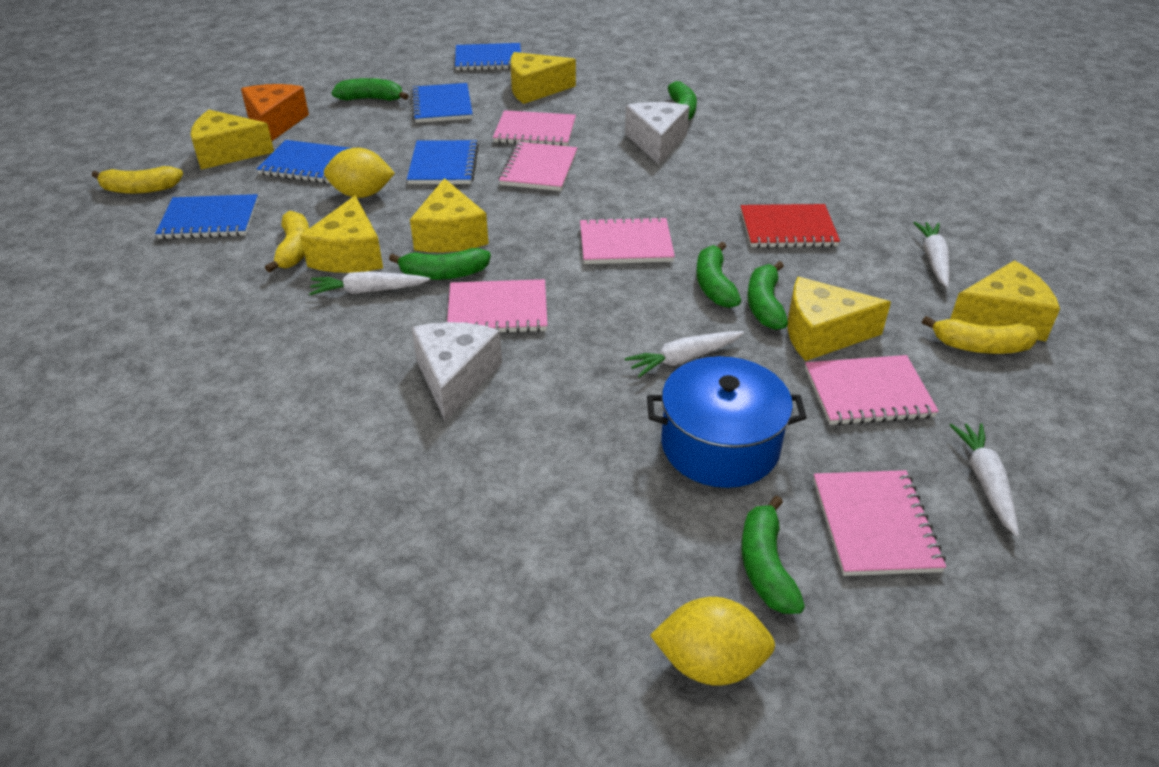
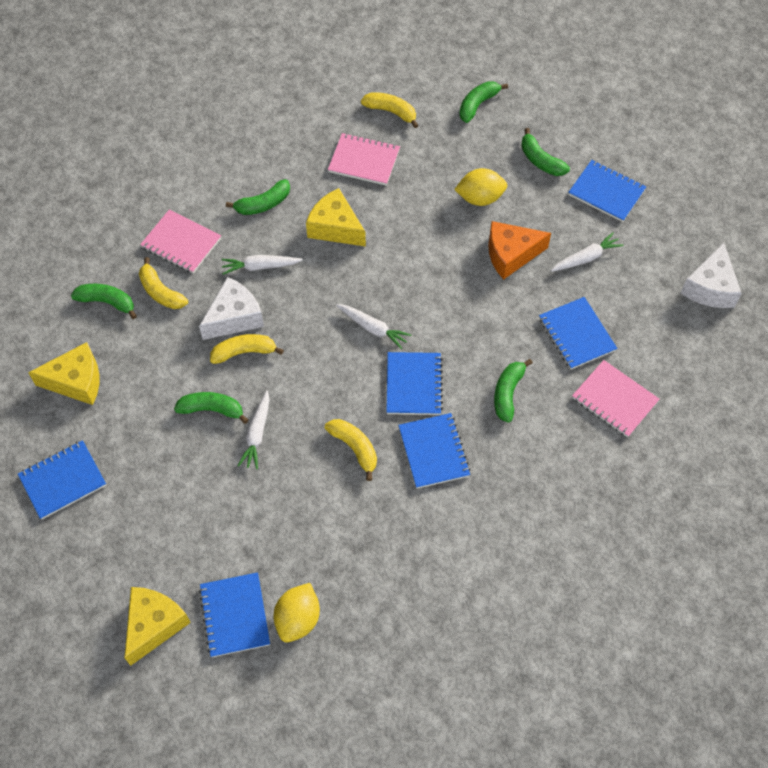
blue notebook: [155,194,258,239] [257,140,350,183] [407,140,479,184] [411,83,473,123] [455,43,521,71] = 5 -> [18,440,106,520] [199,572,270,657] [386,352,443,415] [398,413,471,489] [539,297,617,369] [568,160,646,222] = 6
blue pot: [647,356,807,488] = 1 -> none = 0
pink notebook: [447,279,548,333] [493,110,576,146] [499,142,577,191] [580,216,675,264] [805,355,939,426] [813,470,946,576] = 6 -> [140,209,221,274] [328,133,400,186] [572,360,660,437] = 3
red notebook: [741,204,840,248] = 1 -> none = 0
yellow banana: [92,166,183,194] [265,211,309,273] [922,316,1039,354] = 3 -> [139,257,188,309] [210,334,284,364] [325,419,377,481] [361,92,419,128] = 4
yellow cheese: [190,110,274,170] [300,195,383,273] [410,178,489,252] [510,52,576,104] [787,277,891,361] [950,260,1060,341] = 6 -> [28,342,99,405] [124,587,191,666] [306,188,366,247] = 3

